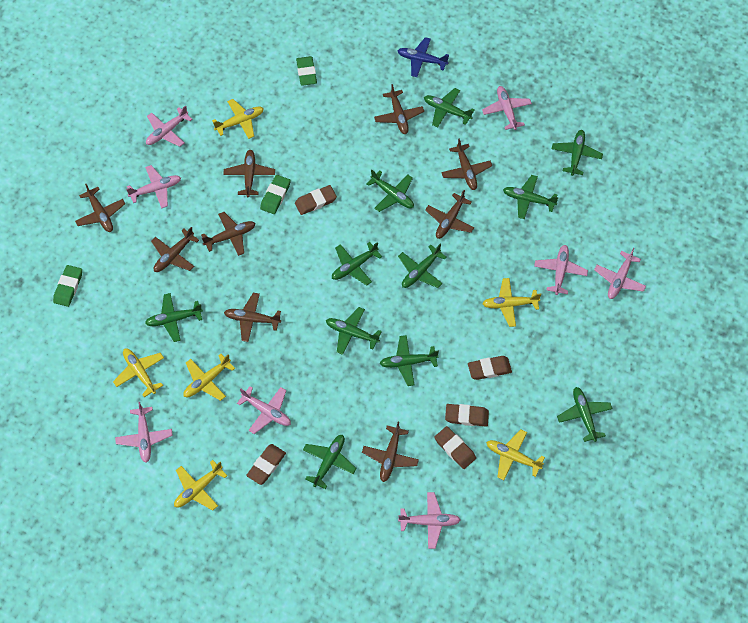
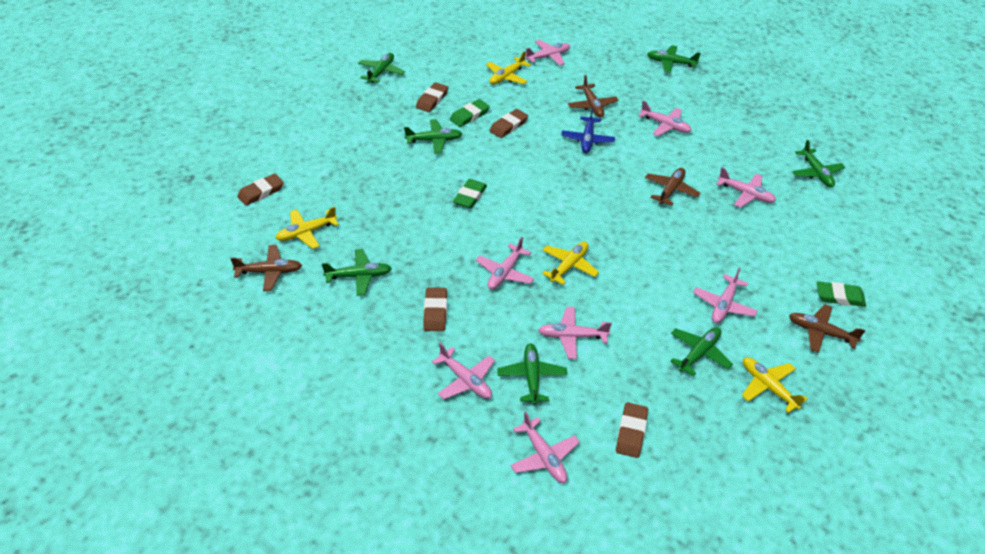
brown plane: [75,184,125,232] [151,227,199,272] [201,212,256,256] [223,150,275,197] [224,293,281,342] [362,422,419,482] [374,84,424,134] [425,190,475,239] [441,138,492,190] = 9 -> [230,245,302,291] [568,75,619,118] [645,168,700,206] [789,304,865,353] = 4
green plane: [145,293,203,342] [303,435,357,489] [326,307,382,355] [332,242,382,286] [366,170,414,212] [379,335,439,386] [398,244,447,288] [424,88,475,127] [503,175,558,219] [552,130,603,176] [557,387,613,442] = 11 -> [322,249,392,296] [358,53,405,83] [404,119,462,154] [497,343,567,405] [647,45,701,73] [670,327,733,376] [792,140,845,187] = 7
yellow plane: [113,348,164,397] [174,460,227,511] [183,354,235,401] [212,99,264,139] [482,278,541,327] [486,430,545,480] = 6 -> [276,206,339,249] [486,51,531,84] [542,241,599,285] [742,357,808,413] = 4

